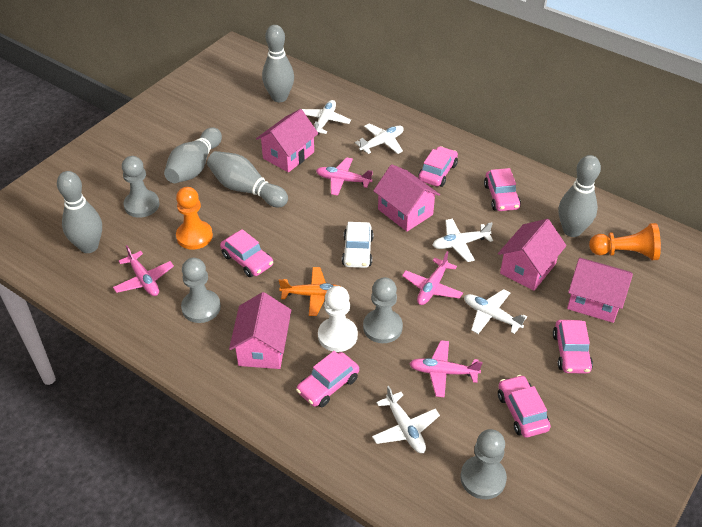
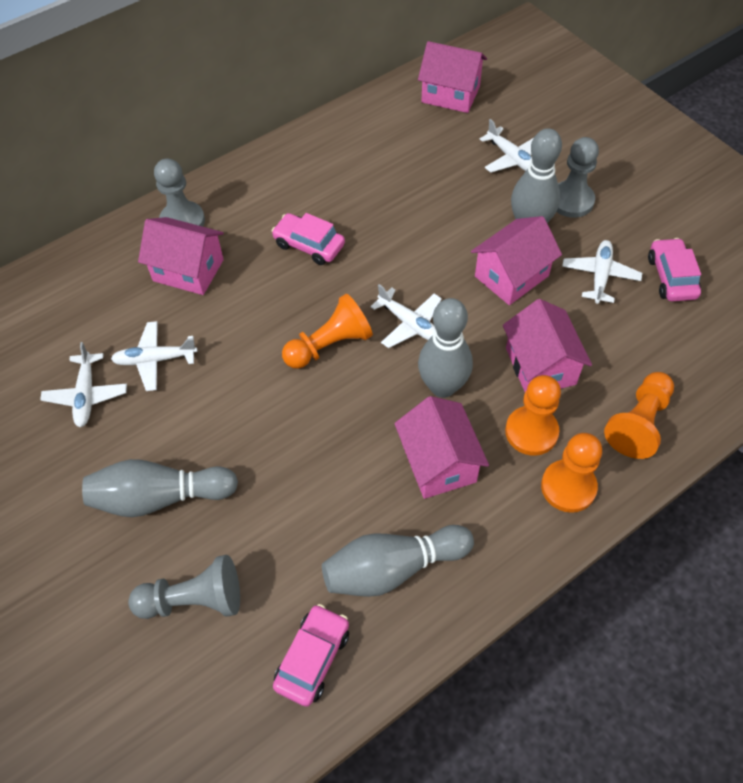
grey bowling pin: [57,171,102,253] [164,128,222,183] [207,151,288,207] [262,25,294,102] [559,155,601,237] = 5 -> [82,459,238,517] [322,525,474,597] [418,298,473,398] [511,128,562,223] = 4
grey pawn: [122,156,160,218] [181,258,221,323] [363,277,403,343] [460,429,507,499] = 4 -> [128,555,240,619] [154,159,205,227] [556,137,599,218] = 3
orange pawn: [176,187,213,250] [589,223,661,260] = 2 -> [282,294,373,369] [505,375,561,456] [541,433,602,513] [604,372,674,459] = 4
orange plane: [279,267,342,316] = 1 -> none = 0
pink car: [220,229,273,277] [296,351,359,407] [418,146,458,187] [484,168,521,211] [498,375,551,438] [553,320,593,374] = 6 -> [272,213,345,265] [273,604,349,707] [648,238,701,302] = 3
pink plane: [113,245,174,296] [316,157,373,196] [402,251,463,305] [409,340,482,398] = 4 -> none = 0
white car: [342,222,374,268] = 1 -> none = 0
white pawn: [318,286,358,352] = 1 -> none = 0

